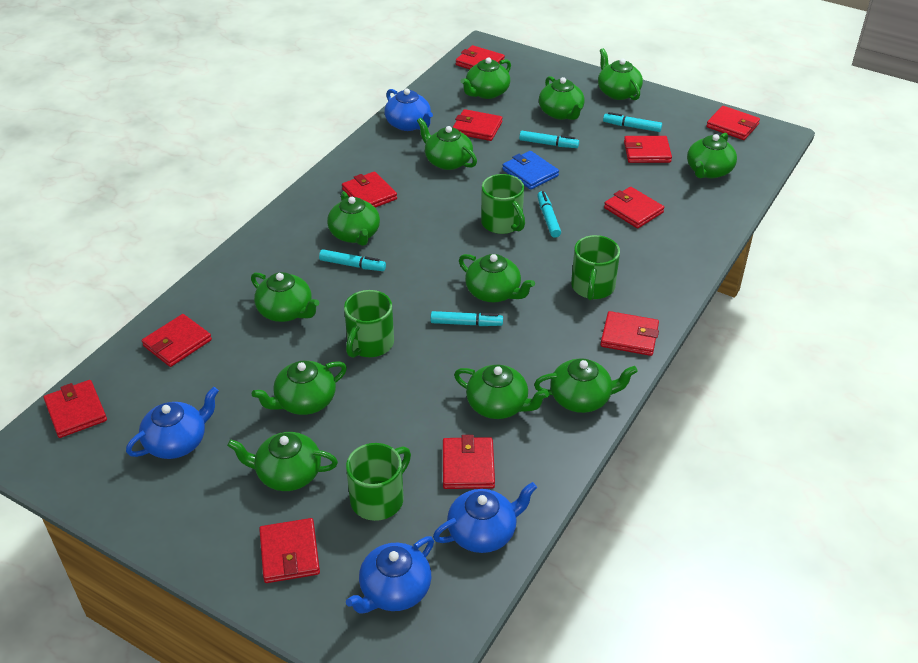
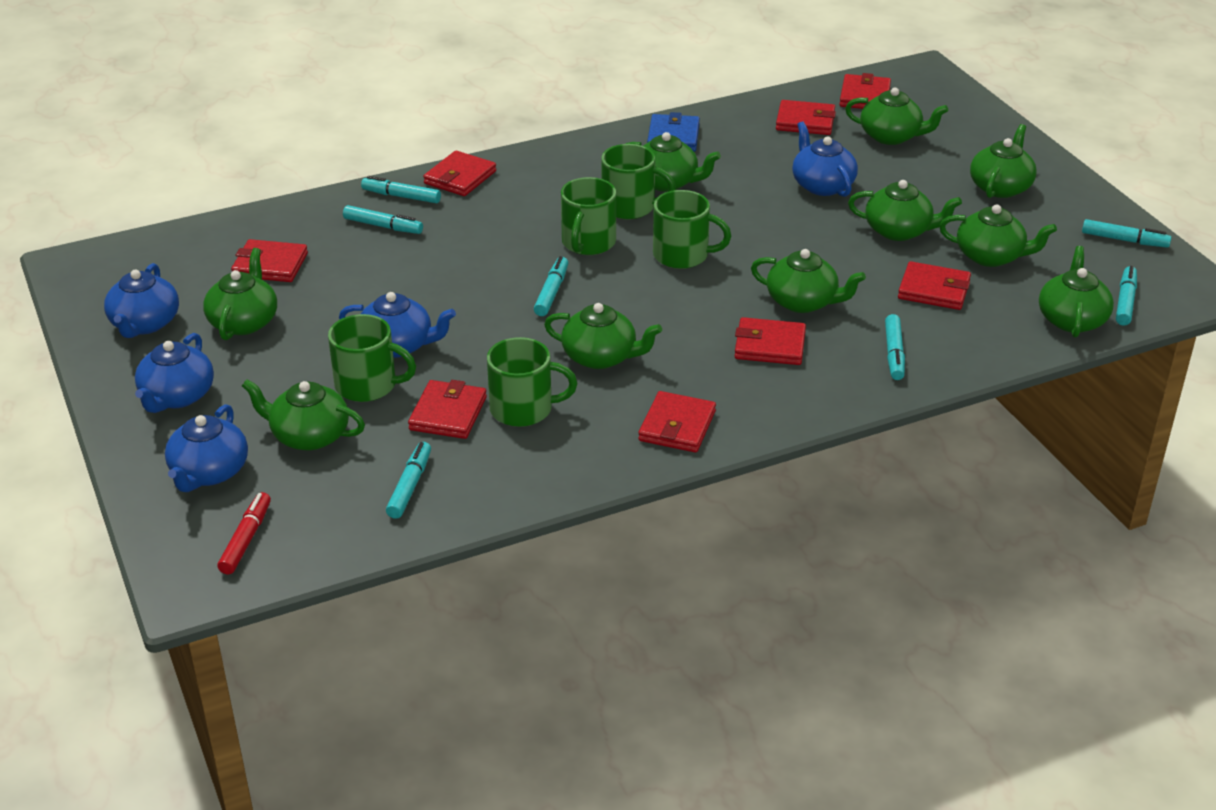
blue teapot: [126,387,219,459] [346,536,434,613] [384,88,433,131] [433,482,537,553] = 4 -> [104,263,179,338] [135,333,214,413] [165,404,248,492] [339,292,456,358] [792,121,858,197] = 5
green mug: [344,290,394,358] [346,443,411,521] [481,174,525,234] [571,235,620,300] = 4 -> [328,314,416,402] [487,337,577,427] [561,177,616,255] [601,144,676,219] [653,190,731,269] = 5
green teapot: [227,432,338,491] [251,272,319,322] [252,360,347,415] [327,191,380,246] [417,118,477,170] [454,365,549,419] [459,254,535,302] [461,57,511,99] [534,358,638,413] [539,76,585,120] [598,48,643,100] [687,133,737,178] = 12 -> [203,248,277,340] [242,379,365,450] [544,303,662,369] [626,132,721,191] [751,249,866,313] [845,87,948,145] [848,180,962,241] [939,204,1057,267] [970,124,1037,198] [1039,246,1114,338] = 10
red marker: none = 0 -> [217,492,271,574] = 1
red wallet: [44,380,107,438] [142,314,212,367] [259,518,320,583] [342,171,397,208] [443,435,495,489] [452,109,502,141] [456,45,505,69] [600,311,659,356] [604,187,664,228] [624,136,672,163] [706,106,760,140] = 11 -> [231,239,308,282] [408,380,487,439] [423,151,496,196] [638,391,716,453] [735,317,806,365] [776,100,836,135] [839,73,891,109] [898,261,971,310] = 8
turquoise marker: [319,249,386,271] [431,311,503,326] [519,131,579,148] [537,191,561,238] [603,112,662,132] = 5 -> [343,205,423,234] [361,176,441,203] [386,442,431,519] [534,256,568,316] [885,314,905,380] [1082,219,1172,248] [1116,266,1137,326] = 7

